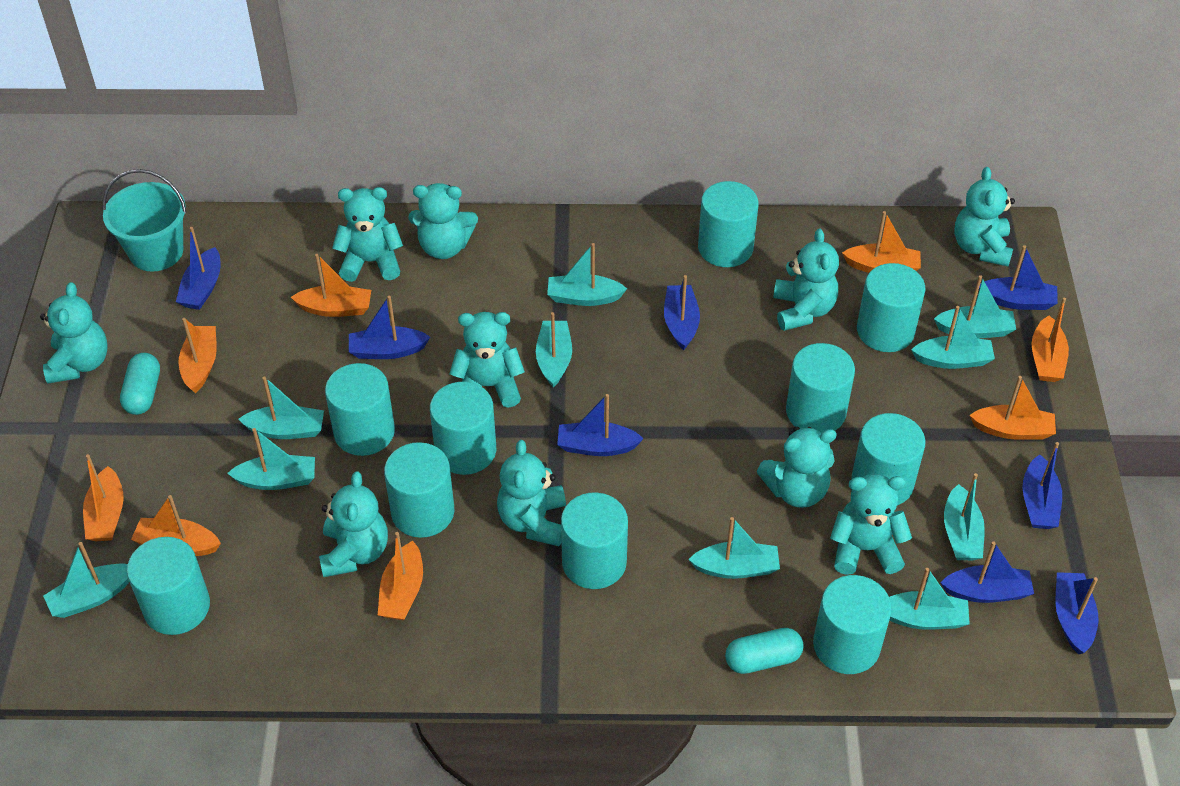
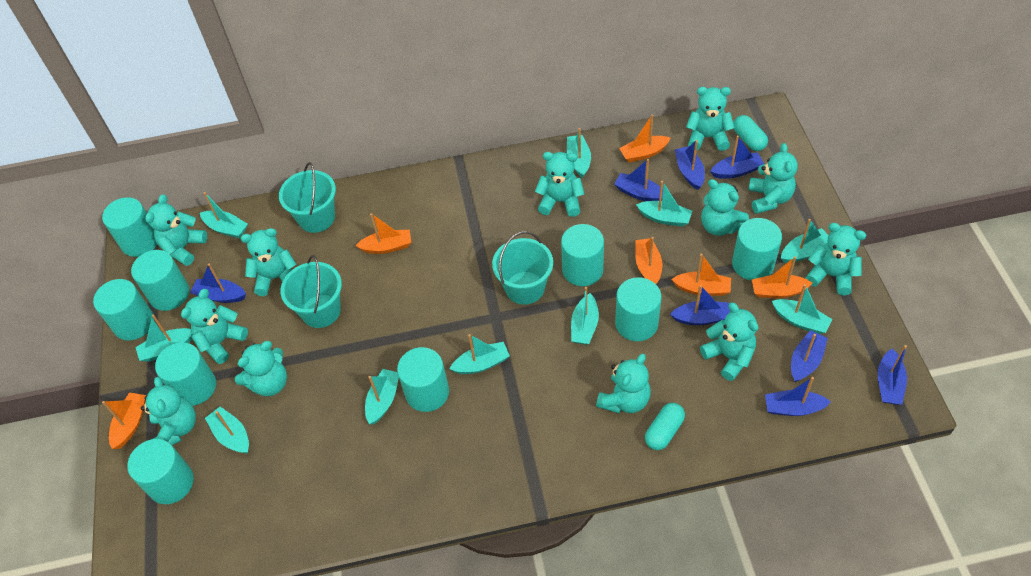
orange boat: [83,454,124,541] [131,495,221,556] [178,318,217,393] [291,254,371,317] [378,532,423,620] [842,211,921,273] [970,376,1056,440] [1032,298,1069,382] = 8 -> [102,392,146,449] [355,213,411,254] [619,114,671,162] [635,237,662,284] [672,254,731,296] [752,256,812,298] = 6
turquoise bucket: [103,169,187,272] = 1 -> [279,162,336,233] [281,255,342,328] [492,231,553,305] = 3
turquoise cylinder: [127,537,210,635] [325,363,395,456] [384,442,454,538] [430,382,496,475] [561,492,628,589] [698,181,759,267] [786,343,855,433] [813,575,892,674] [852,413,925,505] [857,263,925,352] = 10 -> [93,279,154,340] [102,197,157,257] [127,439,194,504] [131,250,189,311] [155,342,216,406] [397,347,449,412] [561,224,604,286] [615,277,661,341] [732,218,782,281] = 9
turquoise teddy bear: [40,282,108,384] [319,471,388,577] [332,187,403,282] [409,183,478,259] [449,312,525,408] [497,440,566,546] [757,427,837,508] [773,229,839,331] [830,474,912,575] [954,167,1015,266] = 10 -> [141,377,196,445] [145,194,207,266] [181,289,248,364] [235,341,287,396] [241,228,296,296] [535,152,584,217] [596,354,651,413] [686,87,735,151] [700,303,758,381] [701,179,749,236] [748,143,798,214] [805,223,866,295] = 12

